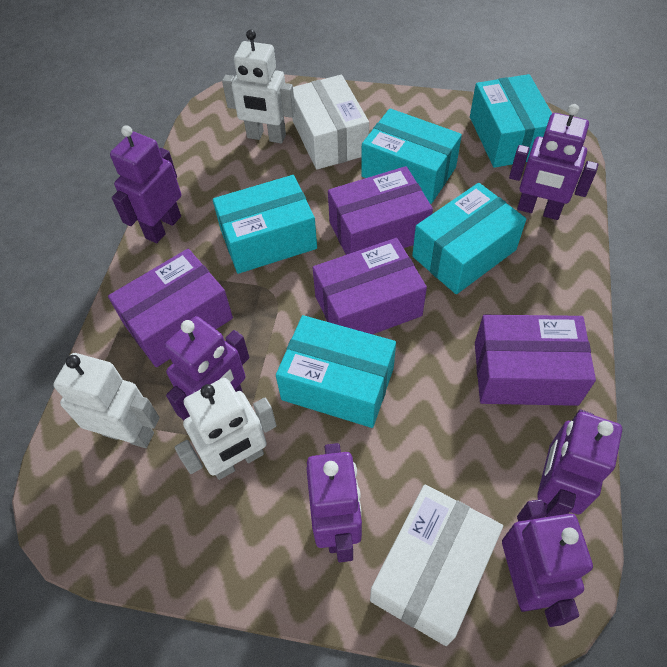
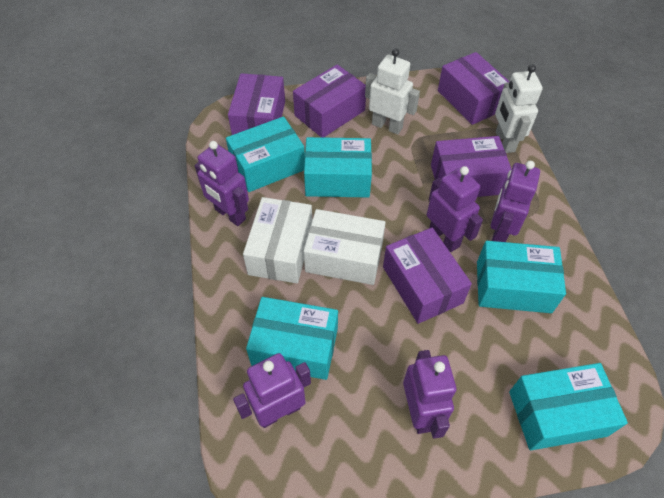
purple box: [108,249,233,367] [313,238,427,334] [328,166,433,255] [475,315,596,406] = 4 -> [228,73,285,135] [293,65,366,138] [383,228,472,324] [431,136,511,197] [438,52,510,125] = 5
purple robot: [110,125,181,243] [165,316,249,420] [306,443,362,562] [502,499,593,627] [509,104,598,220] [537,410,622,517] = 6 -> [195,141,249,226] [233,353,311,428] [403,350,457,439] [427,166,483,252] [491,161,540,242] = 5
white robot: [53,353,160,448] [175,378,276,480] [222,30,295,143] = 3 -> [365,48,420,134] [495,64,543,153] = 2

